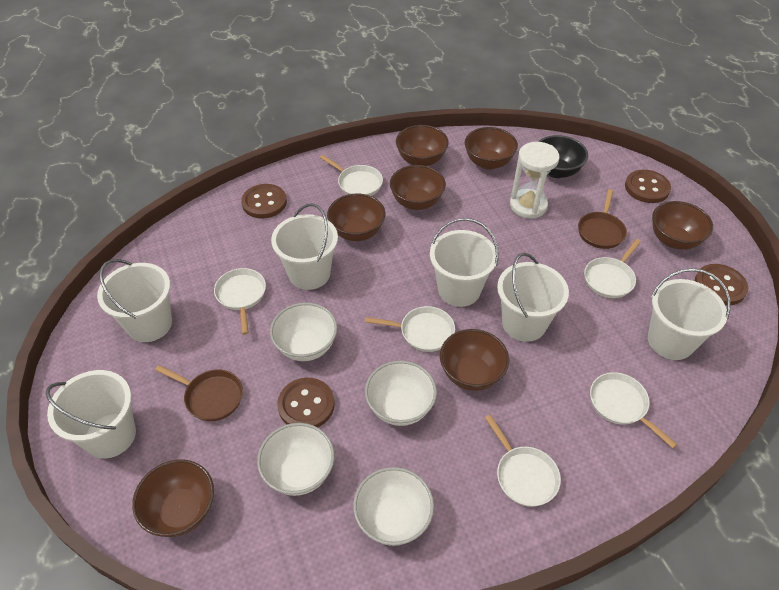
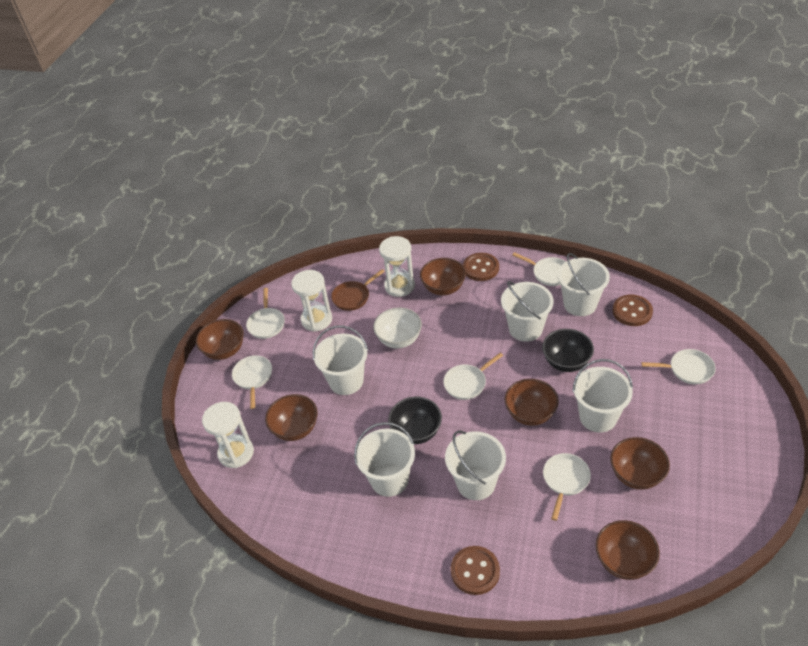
black bowl: [538,135,588,178] = 1 -> [388,397,442,444] [542,329,594,372] = 2
brown bowl: [132,459,214,537] [327,194,385,241] [390,165,446,210] [396,125,449,166] [440,329,509,391] [465,127,518,170] [652,201,713,250] = 7 -> [196,319,244,360] [265,394,318,441] [420,258,466,296] [505,379,559,426] [596,520,660,580] [610,437,670,490] = 6
brown button: [241,184,287,219] [277,378,335,427] [625,170,671,203] [695,264,748,306] = 4 -> [451,546,500,595] [463,253,499,281] [613,295,653,326] = 3
brown pan: [155,365,243,421] [578,189,627,249] = 2 -> [331,269,385,311] = 1
white bowl: [257,423,335,496] [270,302,337,361] [353,467,434,546] [365,361,437,426] = 4 -> [373,308,422,349] = 1
white hourglass: [510,142,559,219] = 1 -> [202,402,254,468] [291,270,332,332] [379,236,415,297] = 3

